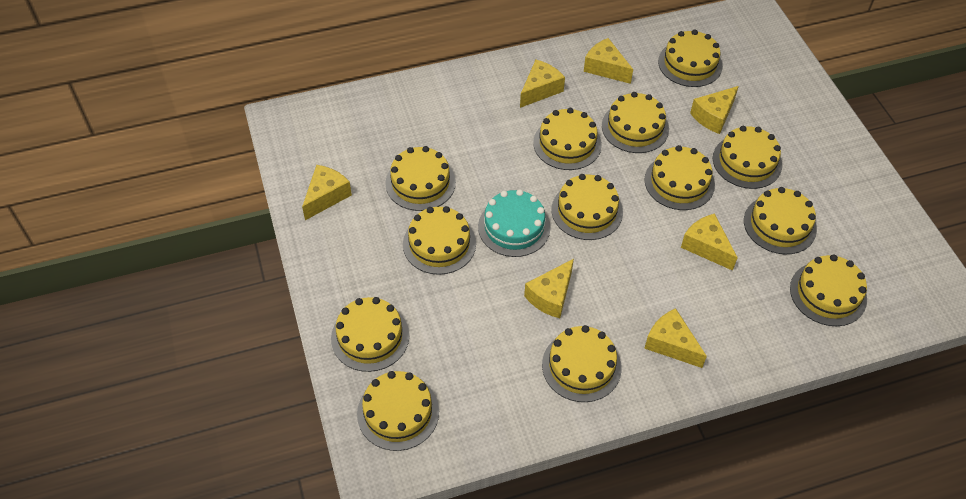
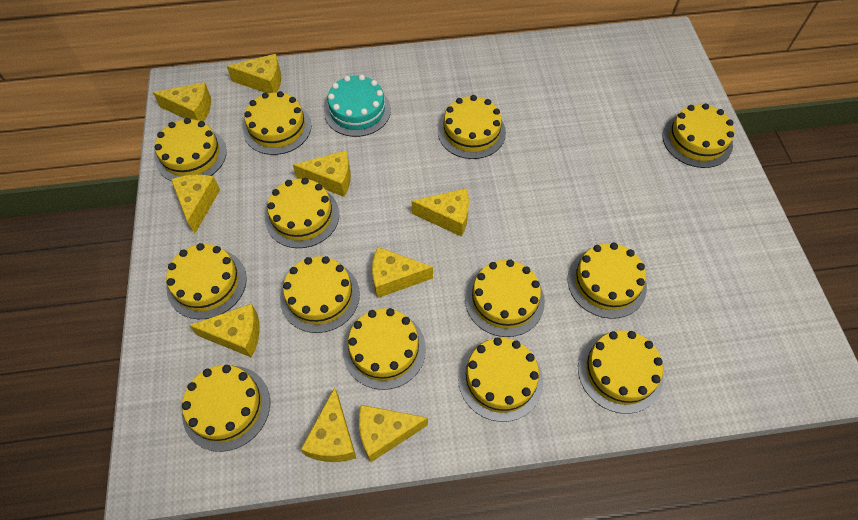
yellow cheese: [302,165,352,220] [520,60,565,108] [524,259,574,318] [584,38,633,84] [644,308,707,368] [681,213,738,271] [690,86,739,134] = 7 -> [153,82,211,122] [171,174,220,234] [189,304,260,358] [227,54,281,93] [293,150,351,197] [301,388,356,462] [359,405,428,462] [372,247,433,298] [411,188,469,237] = 9

